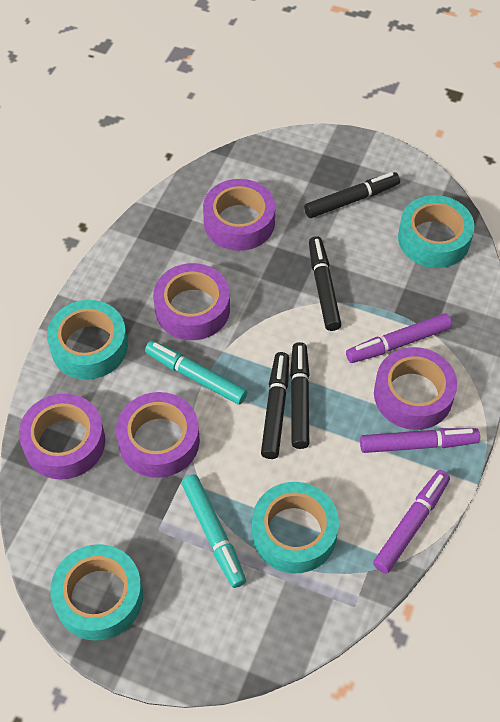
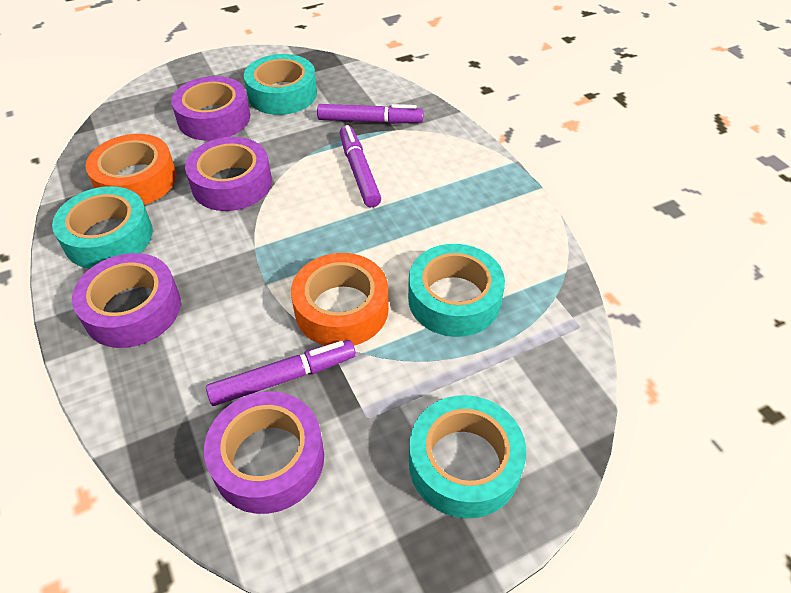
black marker: [261,352,289,459] [290,342,310,449] [304,172,400,218] [309,236,342,331] = 4 -> none = 0
orange tape: none = 0 -> [85,134,177,205] [291,253,389,346] = 2
purple tape: [19,394,105,479] [116,392,200,478] [153,263,230,340] [203,179,275,251] [374,347,457,430] = 5 -> [72,253,181,348] [171,76,250,141] [185,137,272,211] [204,392,324,514] = 4
turquoise marker: [145,341,247,405] [182,474,246,588] = 2 -> none = 0

